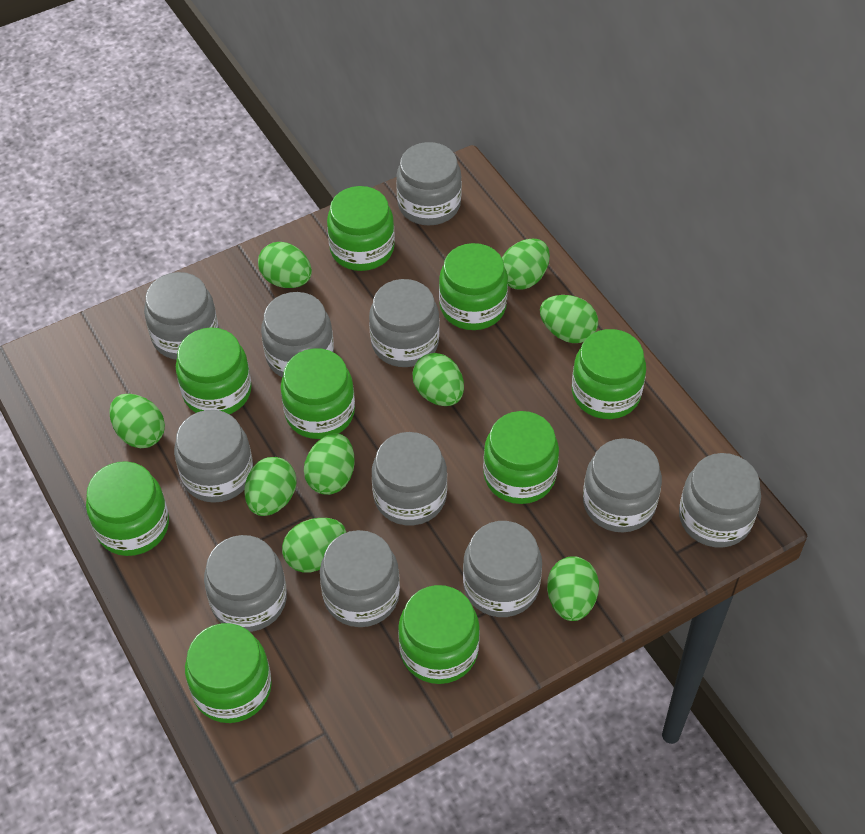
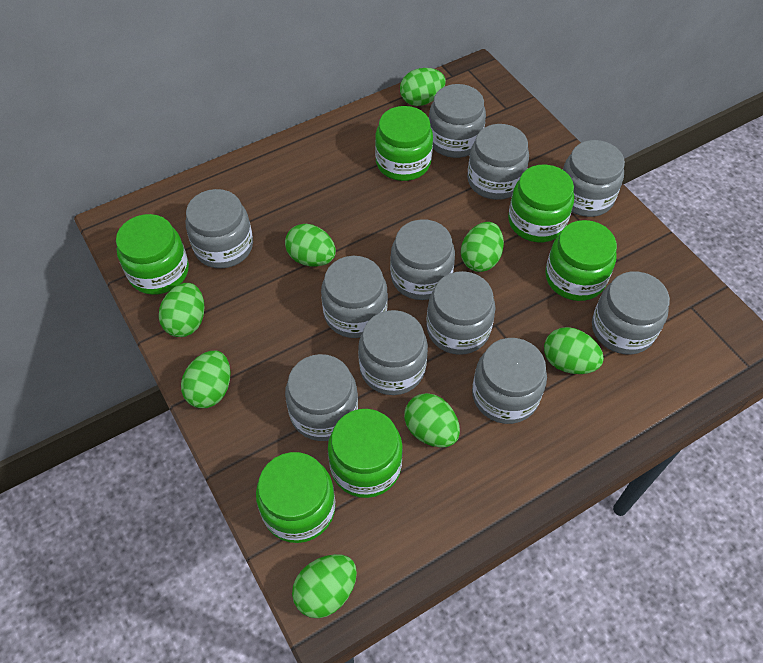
green egg: [109,394,165,448] [244,457,297,516] [258,242,312,288] [282,518,346,573] [304,433,355,495] [412,353,464,406] [502,239,550,290] [540,295,598,343] [547,556,599,621] = 9 -> [159,283,205,337] [181,351,231,408] [285,224,336,267] [292,554,357,618] [400,68,446,106] [404,393,460,448] [461,222,504,272] [544,327,604,374] = 8
green jar: [86,461,169,556] [176,327,252,414] [185,623,272,723] [281,348,355,439] [327,186,395,271] [398,585,480,684] [439,243,508,330] [483,411,559,504] [572,329,646,419] = 9 -> [116,214,189,295] [256,452,335,543] [328,409,403,498] [375,106,433,181] [508,164,574,242] [545,220,617,301] = 6

